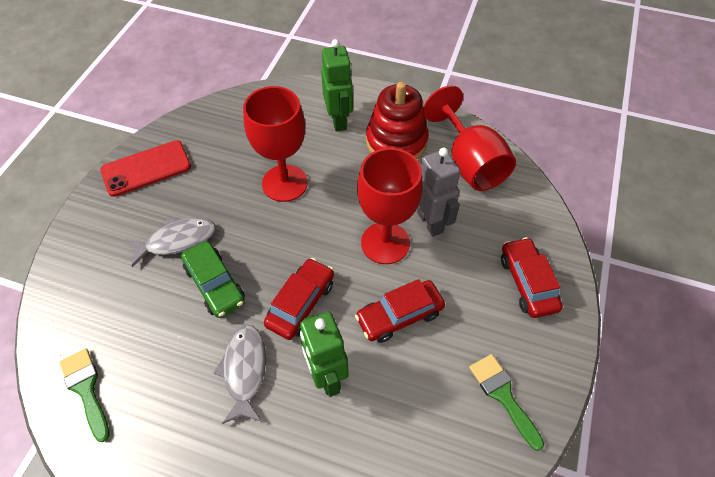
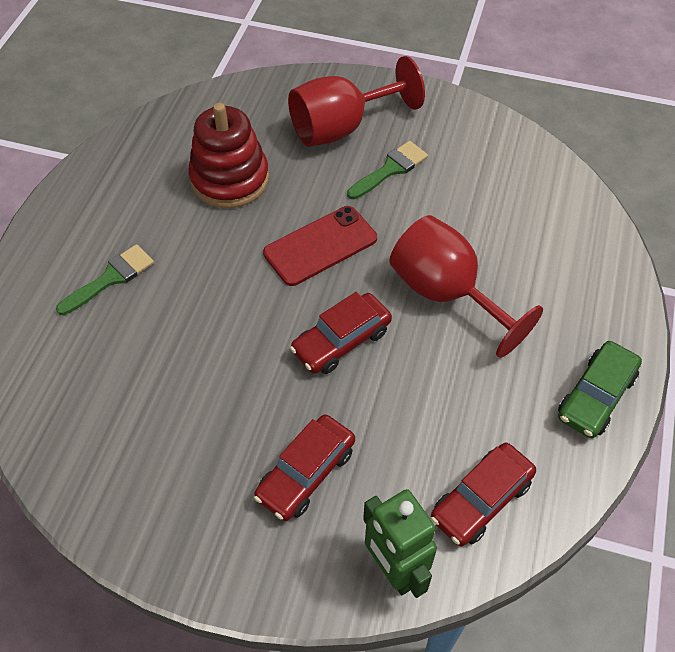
green robot: [300,312,349,397] [321,39,353,131] = 2 -> [363,489,437,598] = 1
grey fish: [126,218,216,267] [214,325,266,424] = 2 -> none = 0
grey robot: [417,148,461,237] = 1 -> none = 0
red goblet: [243,86,308,202] [357,148,423,264] [424,85,516,191] = 3 -> [288,56,425,147] [390,215,543,358] = 2

